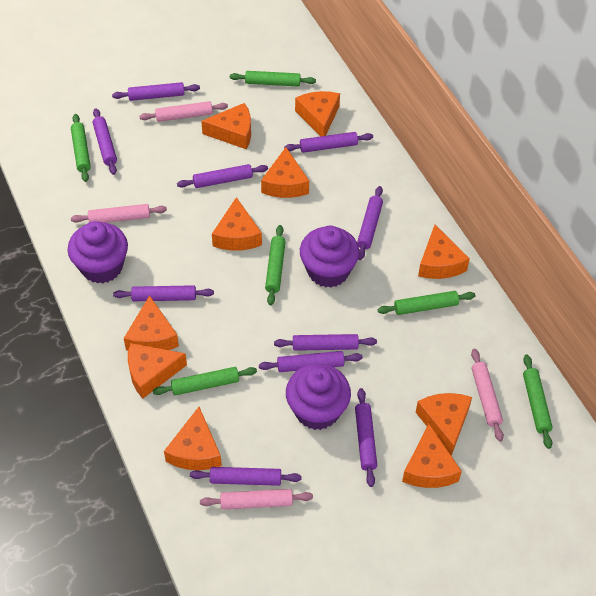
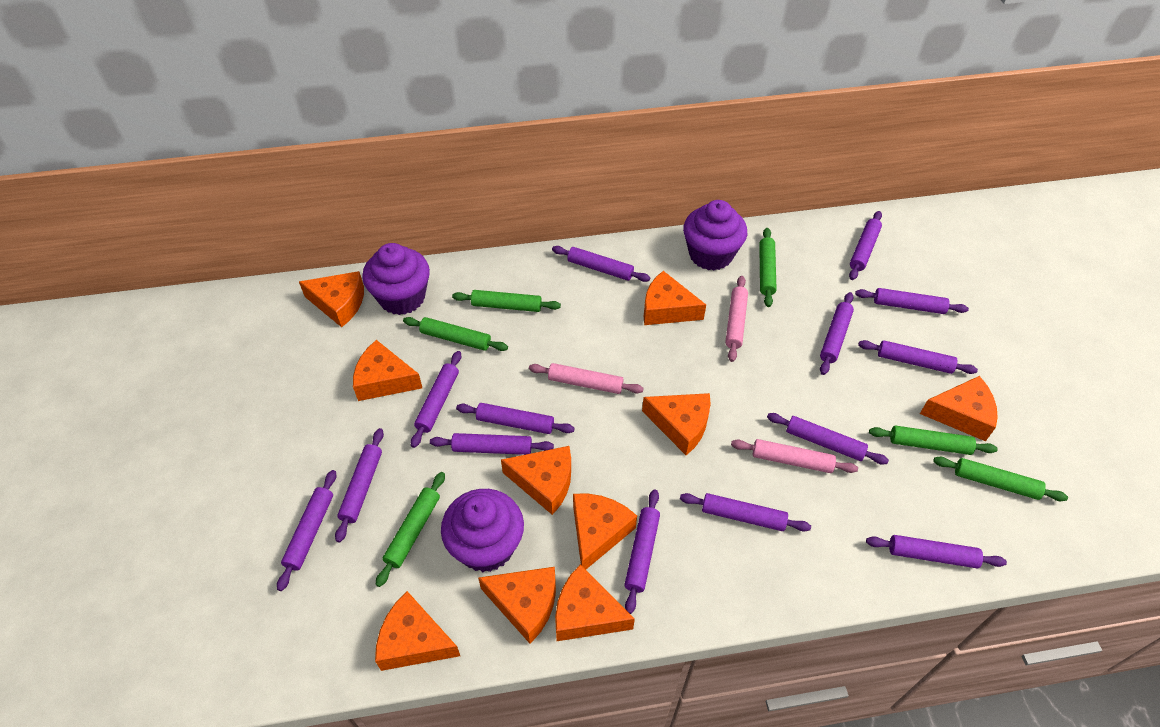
pink rolling pin: [71,204,167,223] [140,101,228,122] [200,489,313,510] [471,349,504,442] = 4 -> [529,363,644,394] [725,276,748,362] [731,439,858,473] = 3
purple rolling pin: [93,108,117,175] [112,82,200,101] [113,285,214,301] [177,164,268,188] [190,467,302,486] [259,351,363,372] [274,334,377,351] [284,132,373,153] [355,388,377,487] [357,186,383,260] = 10 -> [277,470,336,591] [335,428,384,543] [411,351,461,448] [430,433,554,455] [456,403,575,434] [552,246,650,282] [624,489,660,614] [680,493,811,531] [767,413,889,464] [820,292,854,375] [849,211,882,280] [855,288,969,314] [858,340,978,374] [866,535,1007,568] = 14

